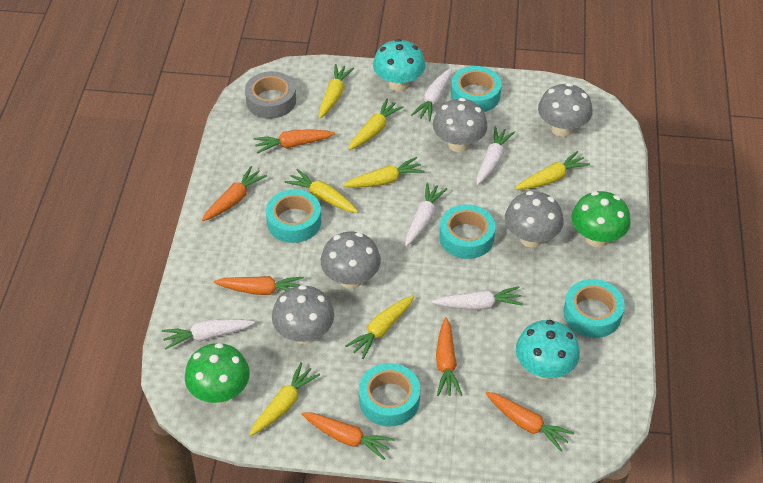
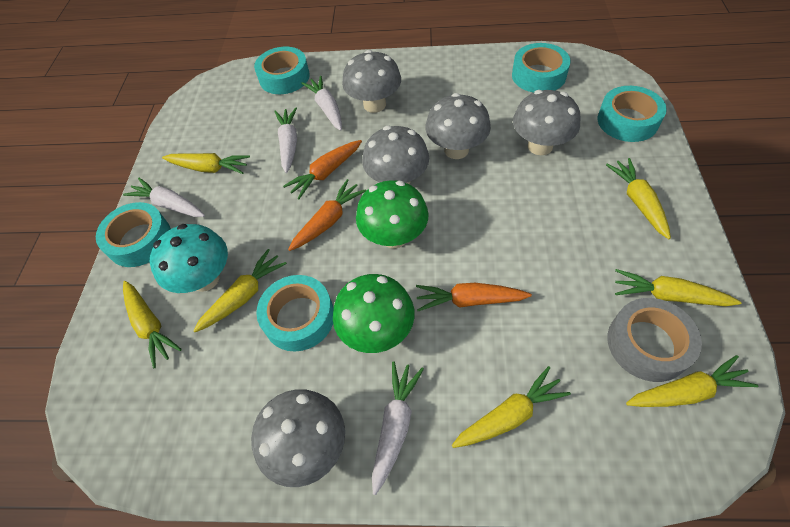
orange carrot: [202,166,267,221] [214,276,304,295] [254,129,335,154] [302,412,394,460] [436,317,462,396] [486,392,574,452] = 6 -> [283,140,362,199] [288,179,366,251] [416,283,532,311] = 3
turquoise mushroom: [373,39,425,92] [516,320,580,380] = 2 -> [150,224,228,293] = 1
white carrot: [162,319,255,349] [405,182,447,246] [411,68,452,121] [432,286,523,310] [476,126,515,185] = 5 -> [123,178,205,217] [274,107,297,173] [301,76,342,131] [372,361,424,495] = 4

